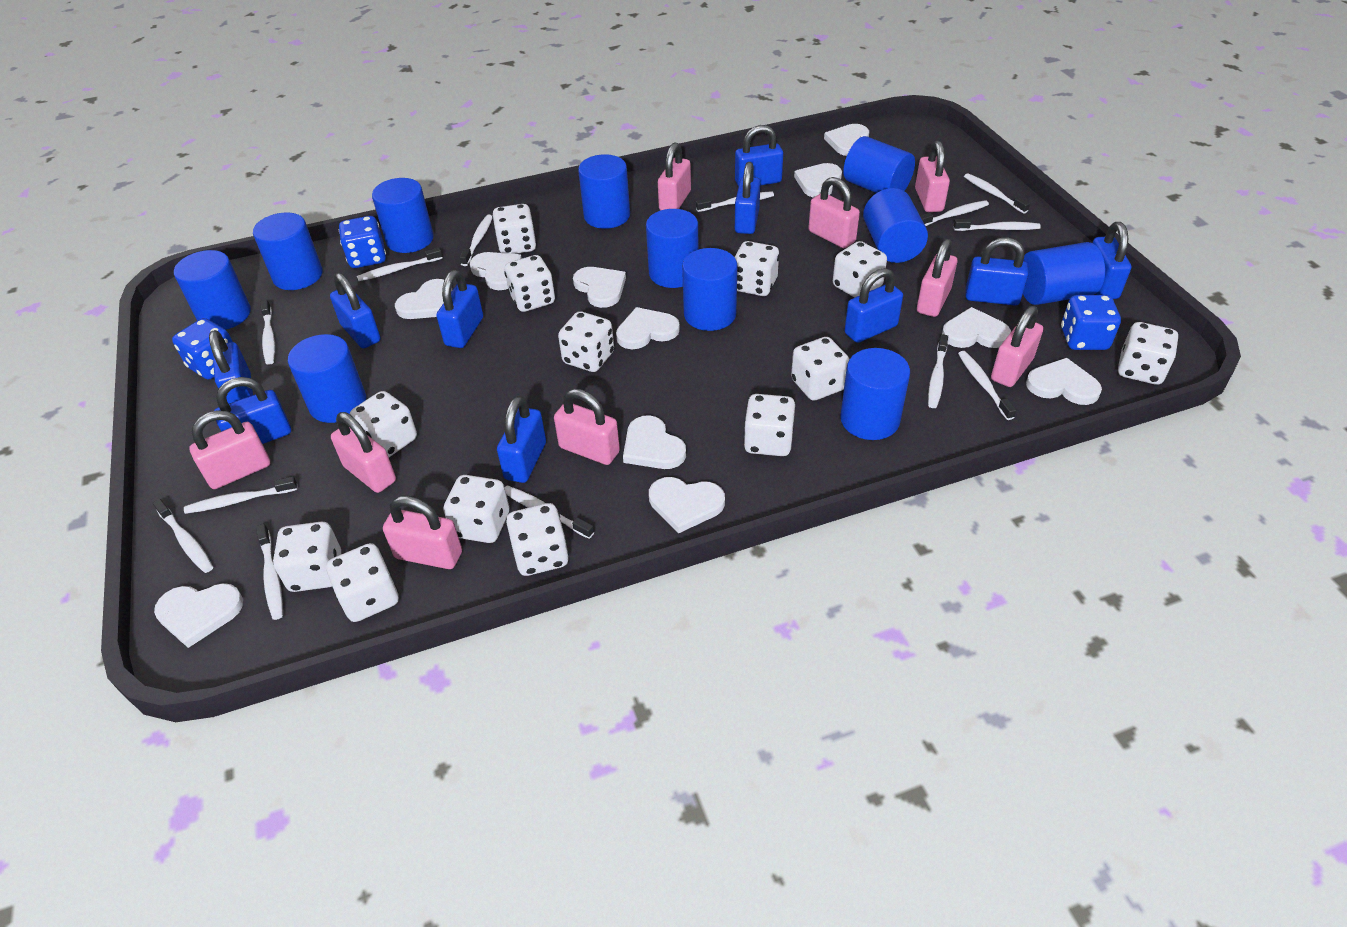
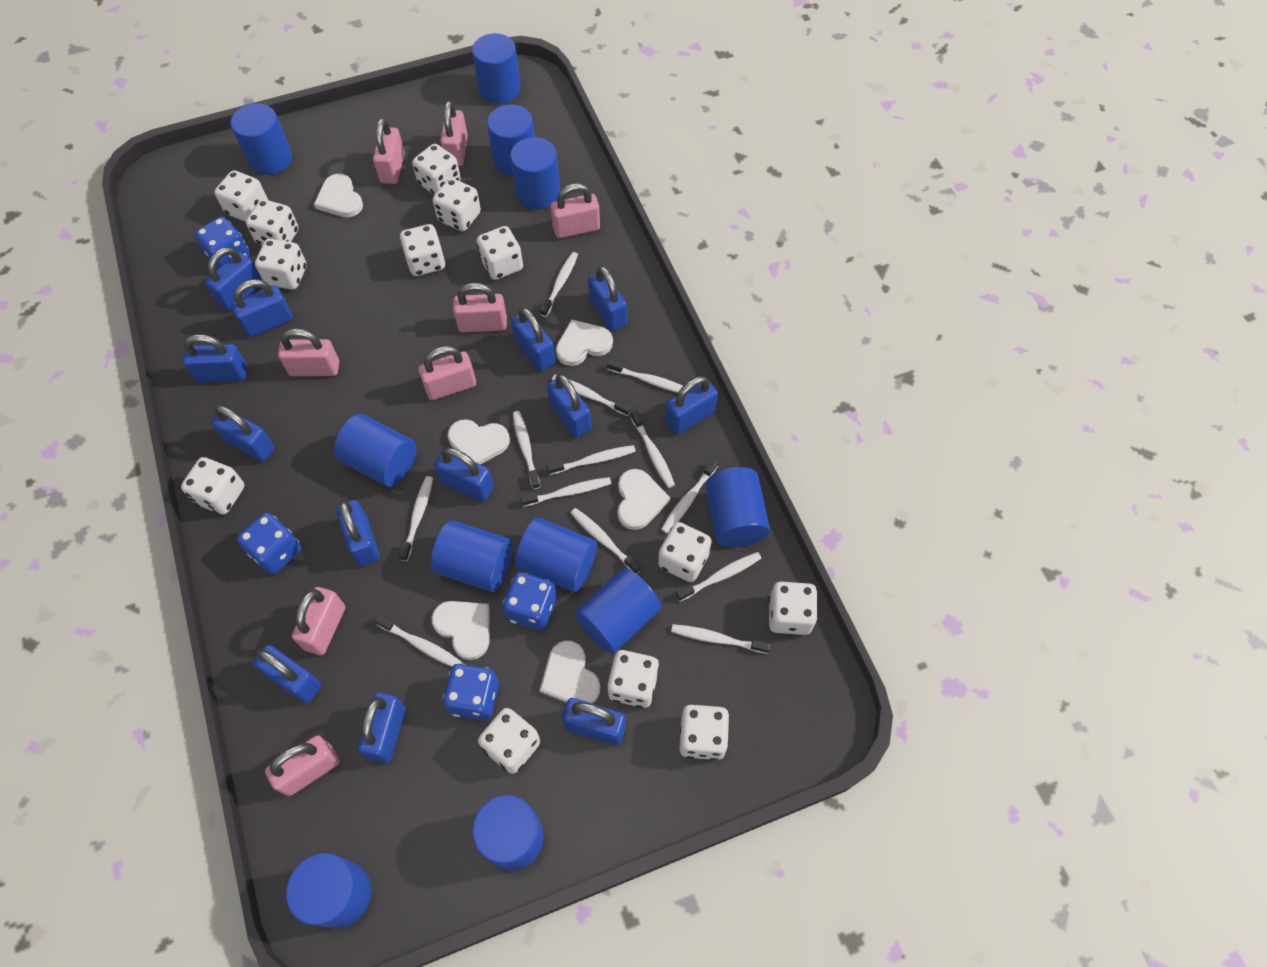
blue dice: [172,318,233,379] [339,216,386,268] [1061,295,1121,350] = 3 -> [195,217,250,269] [237,513,301,574] [443,664,499,721] [503,572,557,630] = 4
blue padlock: [209,330,253,404] [214,377,291,444] [330,273,381,348] [437,270,483,348] [497,396,546,483] [735,125,783,187] [735,162,760,234] [845,268,903,343] [966,237,1028,306] [1092,222,1131,299] = 10 -> [183,334,247,383] [205,247,263,311] [211,405,275,462] [231,279,293,337] [253,645,321,703] [336,500,380,566] [358,693,406,763] [435,448,494,502] [511,307,555,371] [547,374,591,438] [562,698,626,746] [588,266,627,331] [665,376,718,434] = 13
pink padlock: [189,410,270,489] [331,412,396,493] [383,496,462,569] [554,389,620,465] [658,142,691,211] [808,177,860,248] [915,141,950,212] [917,239,957,317] [991,306,1043,387] = 9 -> [265,736,340,796] [278,328,339,376] [292,587,345,655] [373,118,405,184] [418,346,476,400] [440,101,468,166] [453,283,507,333] [551,183,600,238] = 8
white heart: [154,583,243,648] [395,279,452,319] [470,252,522,290] [573,267,626,308] [616,307,680,349] [623,415,686,469] [649,477,725,533] [794,163,842,198] [824,124,869,156] [942,307,1011,348] [1026,358,1102,405] = 11 -> [314,174,363,217] [431,601,490,660] [448,419,510,465] [540,640,601,704] [556,319,613,366] [617,469,670,530] = 6

